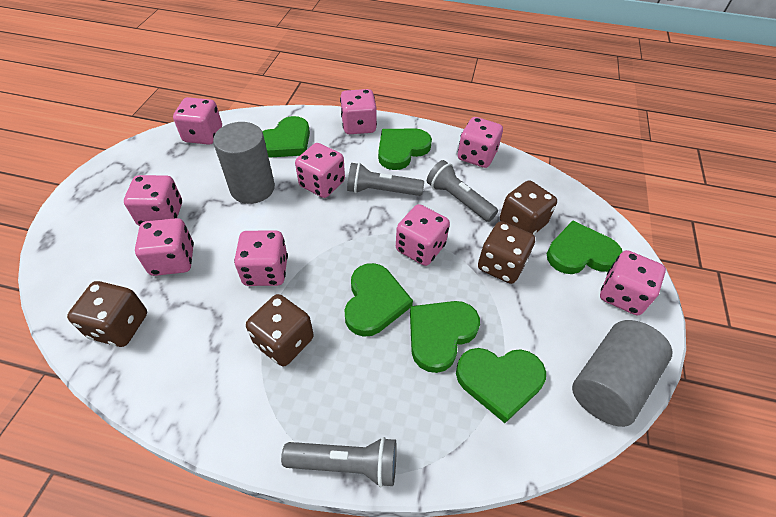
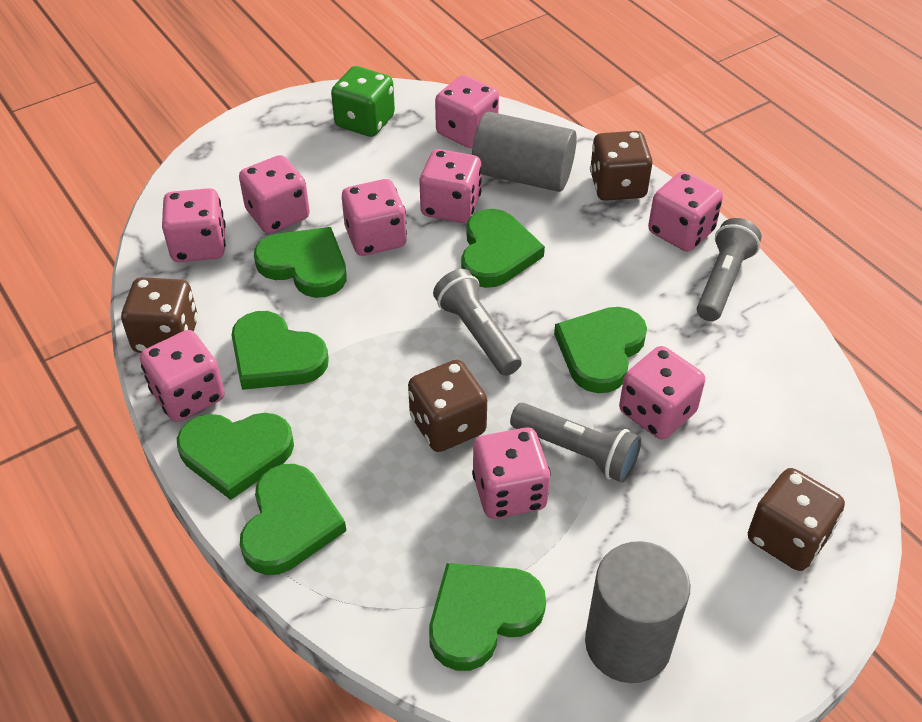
green dice: none = 0 -> [331,66,395,137] = 1
green heart: [262,116,310,158] [345,263,413,337] [378,128,432,170] [410,301,480,373] [456,348,546,423] [547,221,622,274] = 6 -> [177,413,294,500] [231,311,329,390] [240,464,346,575] [254,227,346,298] [429,563,546,671] [461,209,545,288] [554,307,647,393] = 7

